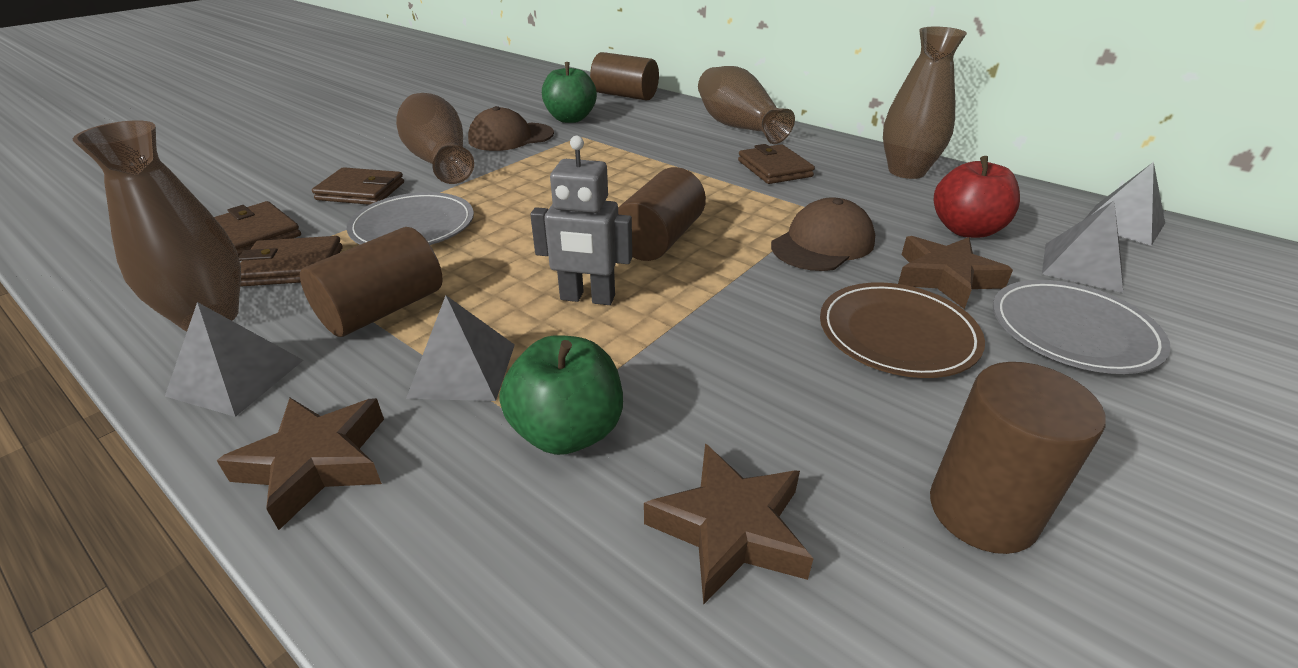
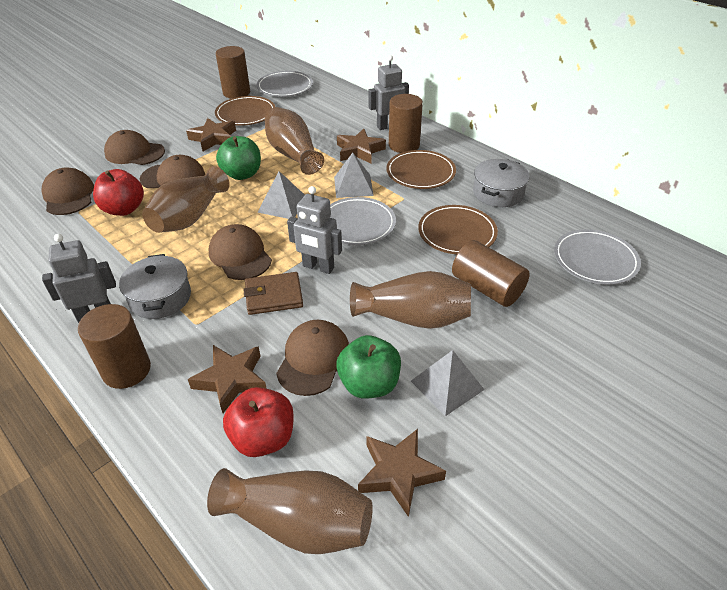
brown cap: [468,106,554,151] [771,197,875,271] = 2 -> [41,168,94,215] [104,130,165,165] [140,155,205,188] [209,224,272,280] [276,320,349,396] = 5
brown plate: [820,282,985,378] = 1 -> [215,96,275,126] [386,150,456,189] [418,205,498,255] = 3
brown star: [216,398,384,530] [644,443,814,605] [898,236,1013,309] = 3 -> [186,118,236,151] [188,345,267,413] [337,129,386,164] [358,429,446,517] = 4
brown wallet: [214,201,301,257] [239,236,343,287] [312,167,404,205] [738,144,815,184] = 4 -> [244,272,303,315] = 1
grey plate: [347,192,474,245] [993,280,1171,374] = 2 -> [257,71,313,97] [330,197,396,245] [554,229,641,285] = 3
grey pot: none = 0 -> [119,254,191,319] [473,159,530,207] = 2
grey pyramid: [165,302,303,417] [406,295,515,401] [1042,201,1123,293] [1085,162,1165,246] = 4 -> [257,171,305,219] [334,153,374,198] [411,350,485,416] = 3
grey robot: [530,136,632,305] = 1 -> [42,234,116,323] [287,186,342,274] [369,55,409,130] = 3
red apple: [934,156,1020,238] = 1 -> [93,169,144,216] [223,387,294,457] = 2

